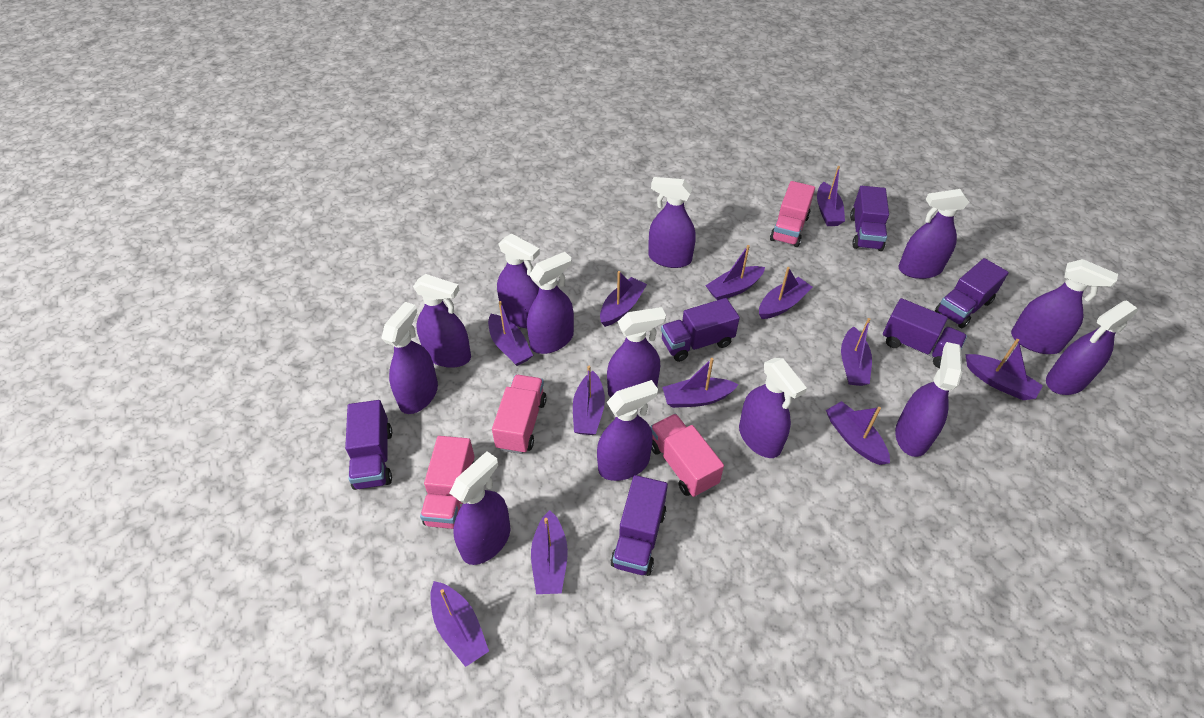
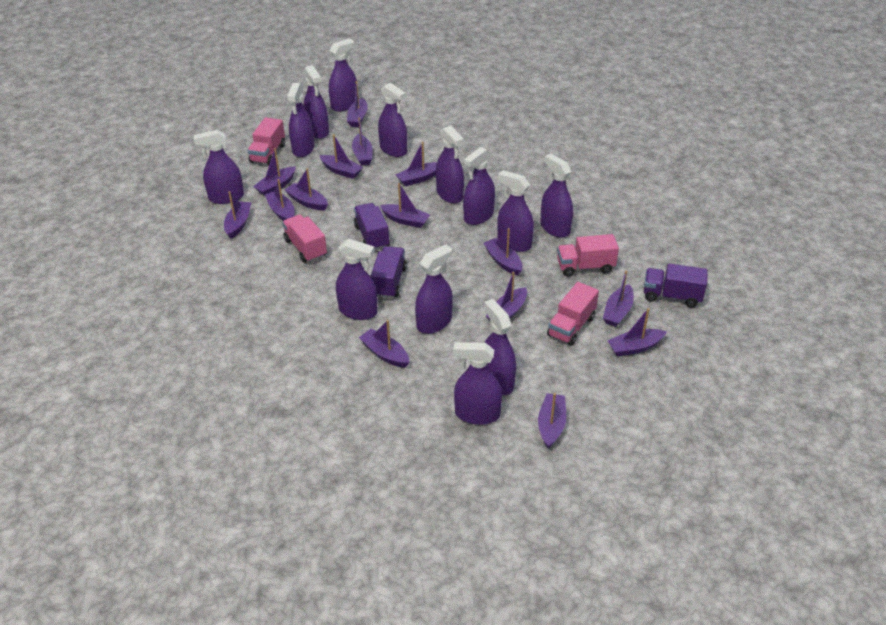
purple boat: [430,581,489,667] [488,301,533,366] [531,510,568,594] [573,366,605,435] [600,271,647,327] [662,358,739,408] [705,245,765,300] [759,267,812,319] [817,166,845,226] [826,401,890,465] [841,318,872,386] [965,339,1043,400] = 12 -> [224,191,251,239] [253,148,296,196] [265,179,295,221] [285,168,328,210] [319,134,363,179] [347,81,368,127] [352,117,372,166] [359,320,410,368] [380,183,430,228] [396,142,437,186] [484,228,522,276] [486,272,527,320] [538,393,566,448] [603,270,634,327] [607,308,667,356] = 15
purple truck: [345,400,392,490] [610,475,668,576] [661,298,740,362] [850,186,889,251] [883,298,967,368] [935,258,1009,328] = 6 -> [354,203,390,250] [371,246,407,298] [644,264,708,307] = 3

